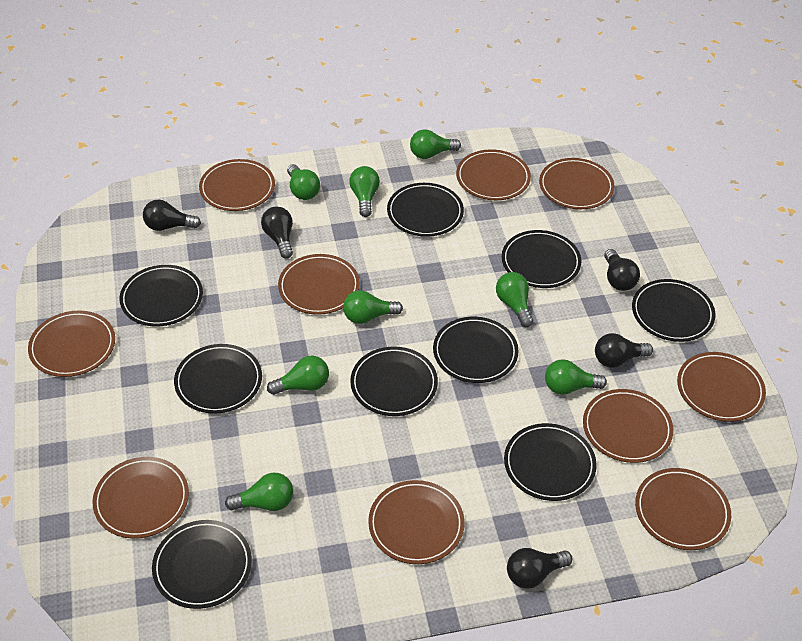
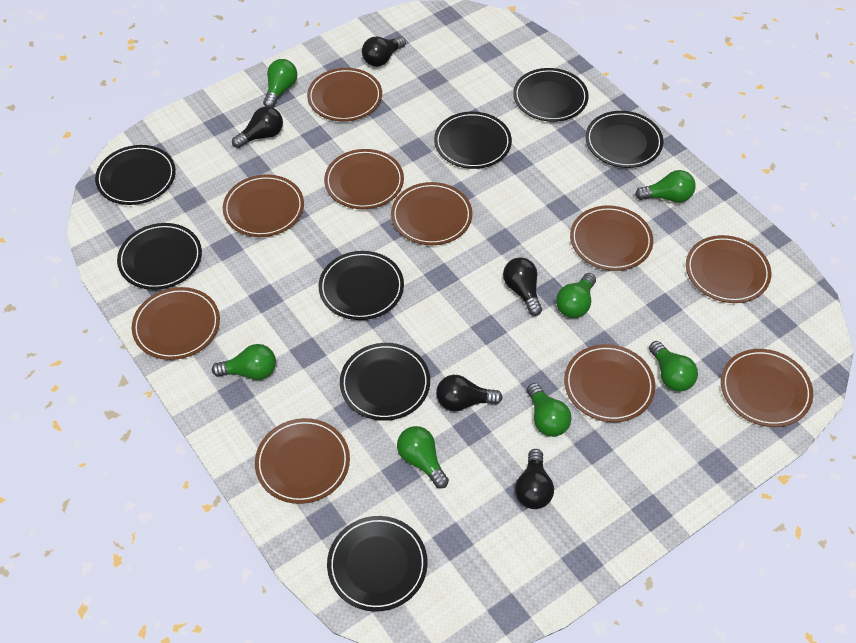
black plate: [119,265,203,326] [152,520,252,609] [174,344,262,414] [350,346,438,416] [387,183,464,237] [433,317,519,383] [502,230,581,288] [504,423,597,501] [632,279,715,342] = 9 -> [95,145,176,205] [117,223,202,290] [319,251,404,320] [327,516,428,612] [340,343,430,421] [434,112,512,169] [513,68,589,122] [585,111,663,168] = 8
green light bulb: [225,473,293,511] [267,356,329,395] [287,164,320,200] [343,290,403,324] [349,166,380,217] [410,129,461,159] [496,272,533,327] [545,359,607,395] = 8 -> [212,344,276,380] [263,59,297,107] [397,426,449,489] [527,383,571,437] [556,273,596,318] [635,170,696,203] [649,341,698,391] = 7

